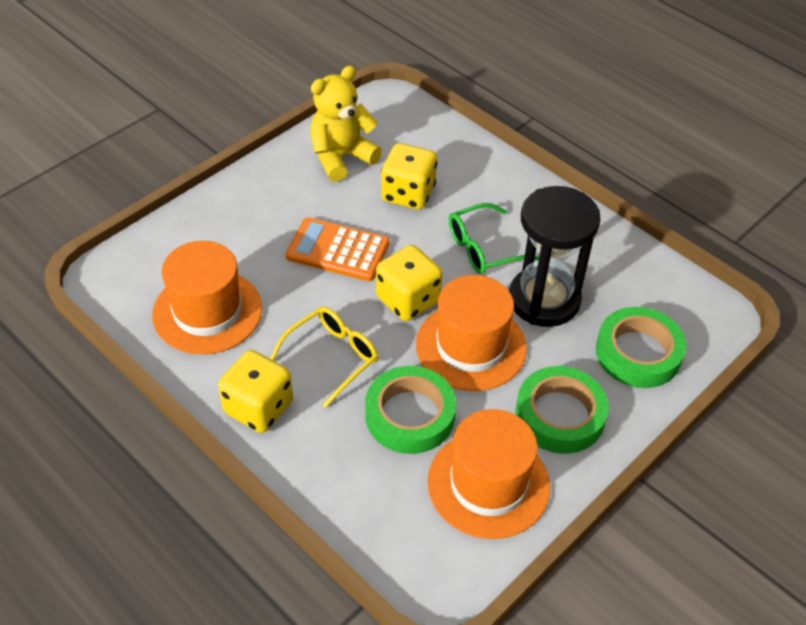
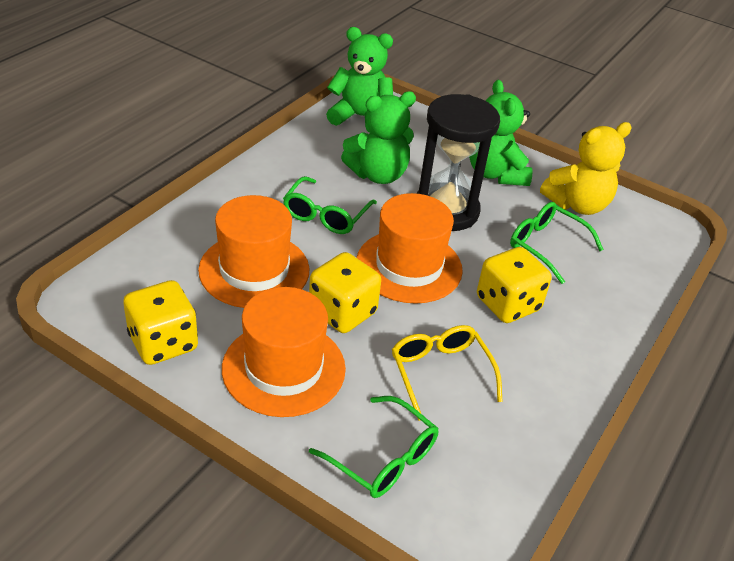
green glasses: [449,203,539,274] = 1 -> [283,176,377,234] [309,396,439,498] [510,202,604,284] = 3
green tape: [365,366,456,454] [515,366,609,454] [596,307,686,388] = 3 -> none = 0
green teddy bear: none = 0 -> [326,27,393,133] [341,91,416,184] [469,80,532,186] = 3
orange calculator: [286,217,389,281] = 1 -> none = 0

